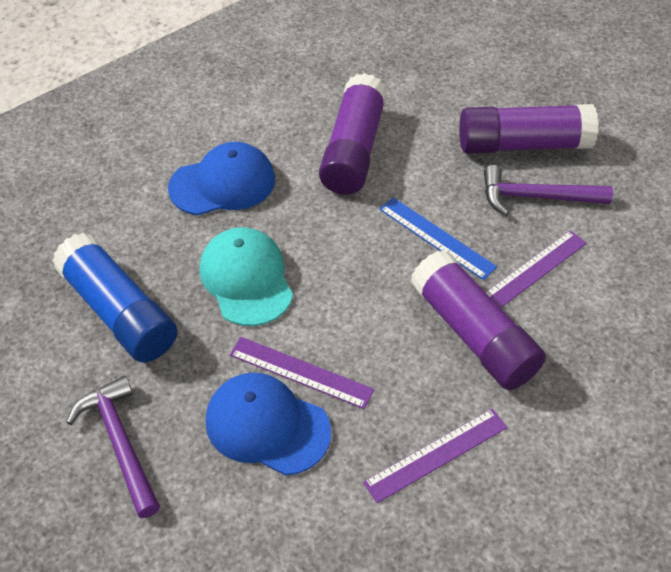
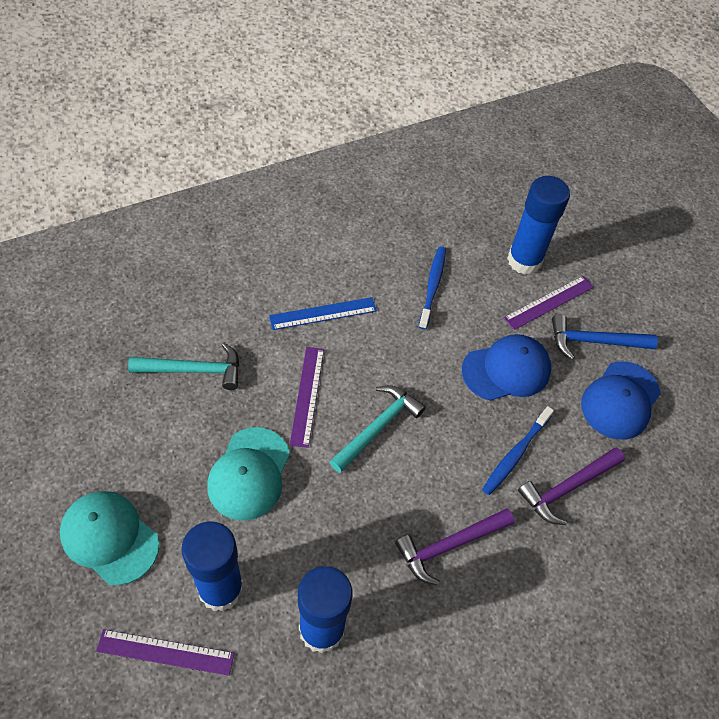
blue glue stick: [52,233,178,363] = 1 -> [182,521,244,612] [298,566,352,653] [507,176,570,275] = 3
blue hammer: none = 0 -> [552,314,658,359] = 1
blue toothbrush: none = 0 -> [419,246,446,329] [482,406,554,495] = 2
purple glue stick: [319,73,387,195] [410,250,546,390] [459,104,599,154] = 3 -> none = 0
turquoise cap: [199,227,293,326] = 1 -> [60,491,159,585] [207,427,290,521] = 2
turquoise hammer: none = 0 -> [128,343,239,390] [329,385,426,473] = 2

